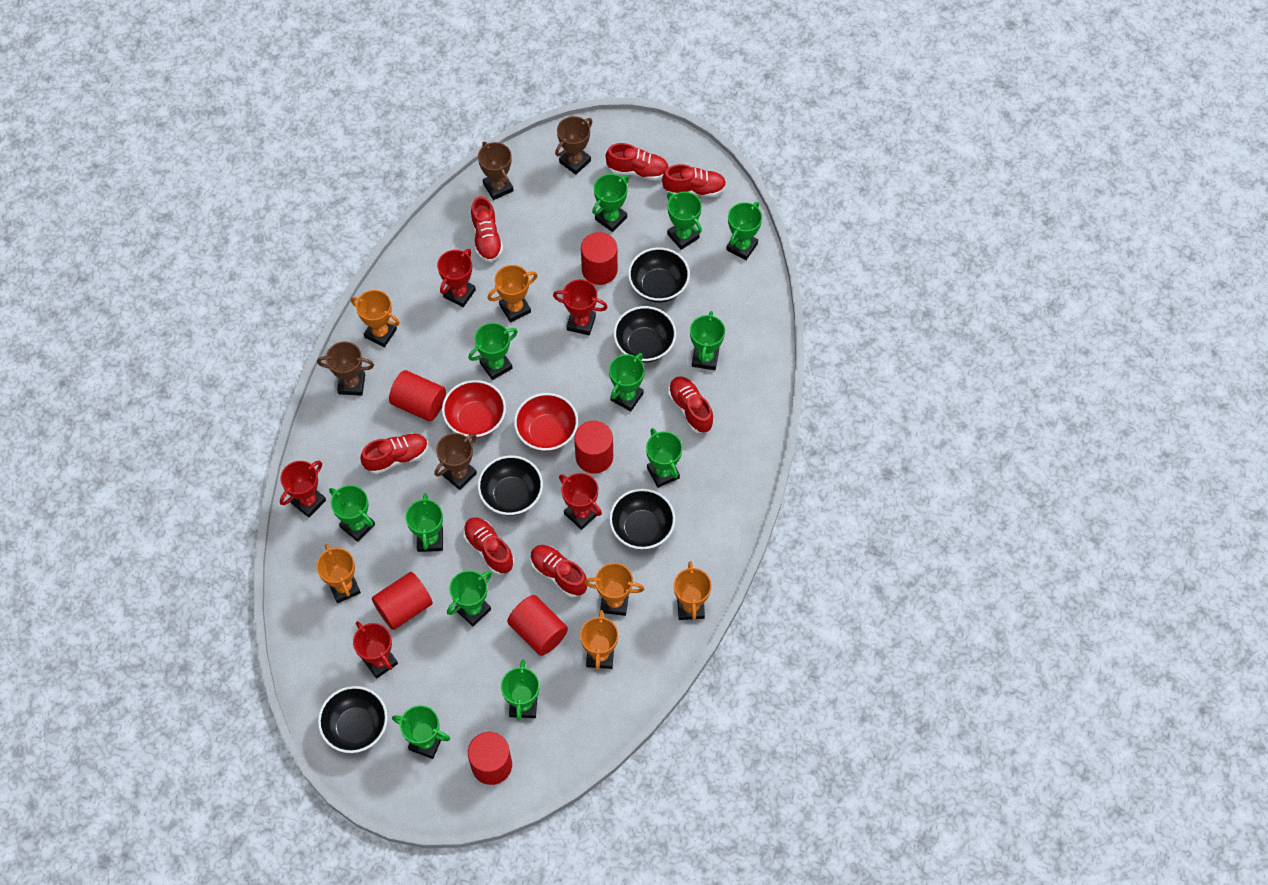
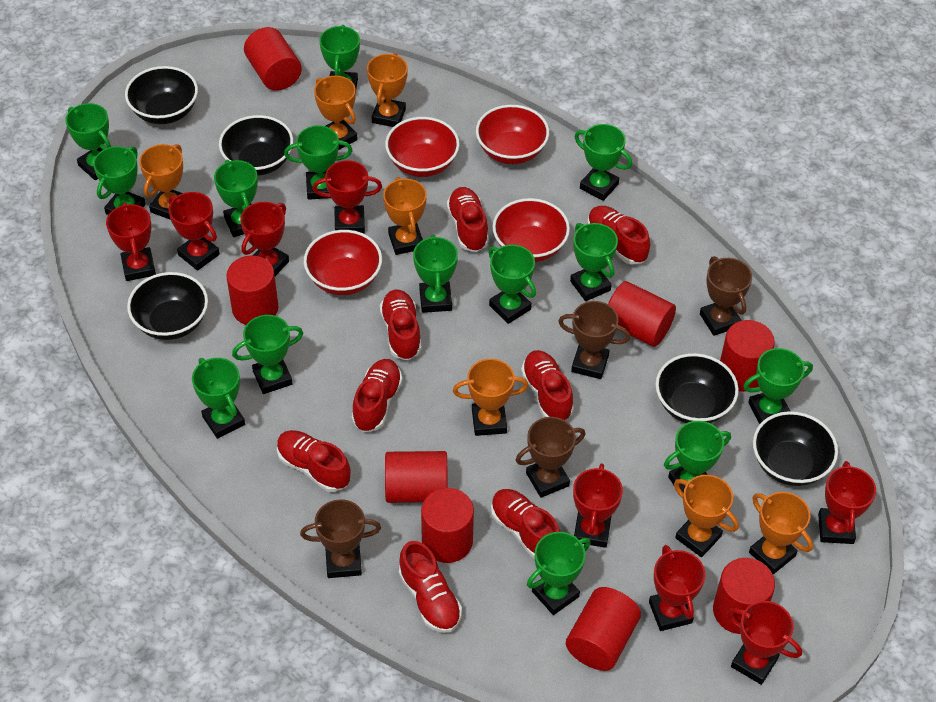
green trophy: [329,485,375,542] [392,705,450,759] [405,493,443,552] [447,570,492,626] [469,323,518,380] [501,660,540,721] [592,174,629,232] [609,353,645,412] [646,428,683,488] [667,192,702,250] [690,311,725,370] [726,202,762,260] = 12 -> [65,103,111,180] [93,146,146,215] [192,358,245,439] [214,160,258,237] [232,315,303,394] [284,126,353,200] [320,25,360,89] [413,234,458,313] [488,245,536,324] [527,532,591,615] [570,223,618,301] [574,124,632,201] [664,421,731,493] [743,348,813,424] = 14
orange trophy: [317,544,361,603] [351,290,400,347] [487,265,538,322] [580,610,618,670] [584,563,645,616] [674,561,712,620] = 6 -> [139,144,183,220] [314,76,358,150] [367,53,408,127] [383,177,427,255] [453,359,528,436] [674,475,739,557] [749,492,813,574] = 7
red bowl: [442,380,506,438] [514,393,578,452] = 2 -> [304,230,382,295] [385,117,460,177] [476,105,549,164] [493,198,570,262] = 4
red cylinder: [372,572,433,630] [389,370,446,421] [468,732,512,785] [507,595,568,656] [574,421,613,474] [581,232,618,285] = 6 -> [226,256,278,325] [244,27,302,91] [385,451,448,503] [421,488,474,563] [566,587,641,671] [608,281,676,347] [713,558,775,634] [720,320,775,392] = 8
red shoe: [360,433,428,474] [463,518,514,575] [471,196,503,262] [530,545,587,597] [606,143,669,180] [662,164,726,197] [668,376,714,433] = 7 -> [277,430,350,492] [352,359,403,432] [380,290,422,360] [399,541,462,633] [446,187,489,252] [491,489,560,559] [521,350,574,420] [587,206,650,265] = 8
red trophy: [280,461,326,517] [353,621,398,679] [437,249,476,307] [553,279,608,335] [559,473,602,530] = 5 -> [106,202,156,281] [168,192,220,271] [240,202,289,276] [313,160,382,234] [573,463,623,548] [649,545,705,631] [727,601,802,685] [818,461,876,544] = 8

